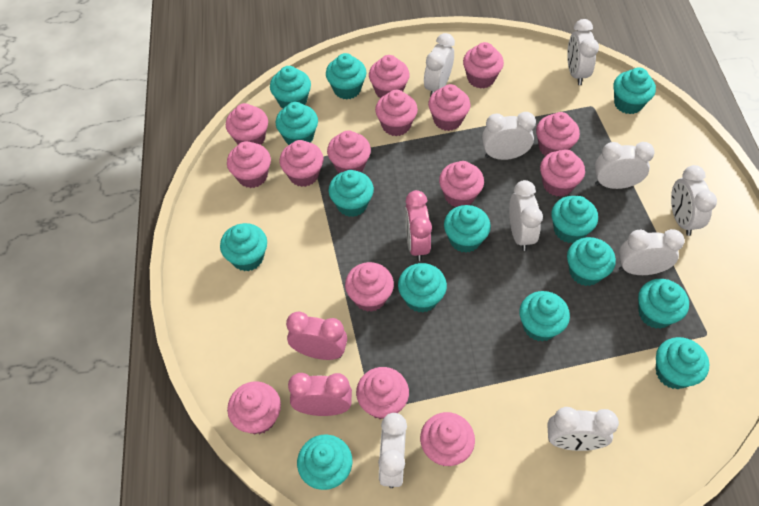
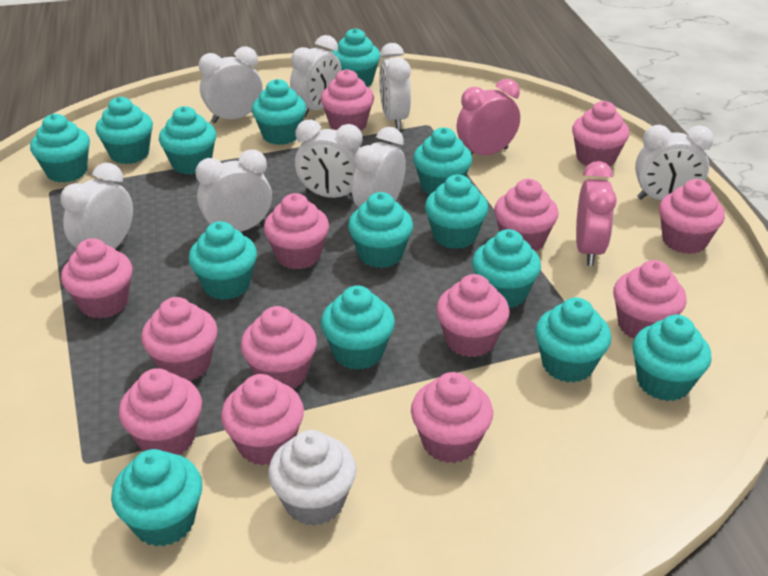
pink clock: [286,312,347,360] [288,373,352,416] [405,190,432,261] = 3 -> [456,79,520,155] [576,161,617,266] = 2
pink cupcake: [226,103,268,145] [227,141,271,188] [227,382,281,434] [279,140,323,187] [327,130,371,173] [345,262,394,312] [356,367,409,419] [369,55,410,98] [375,90,418,136] [420,412,475,466] [428,84,470,131] [439,161,484,207] [463,42,504,89] [536,112,580,156] [540,149,585,197] = 15 -> [61,238,133,319] [119,368,202,455] [141,297,218,381] [221,374,304,466] [240,306,317,388] [264,193,329,270] [321,69,374,131] [411,372,493,463] [436,274,510,357] [494,179,559,251] [572,101,629,167] [613,260,687,339] [659,179,725,254] = 13
white clock: [378,413,407,488] [424,33,455,97] [482,112,536,160] [509,180,543,251] [547,407,619,451] [567,19,599,85] [595,142,655,189] [619,229,685,275] [671,165,717,236] = 9 -> [61,163,133,249] [195,150,272,232] [199,46,263,123] [290,35,342,117] [295,120,363,198] [352,127,406,208] [379,43,411,129] [635,125,714,201] = 8
white cupcake: none = 0 -> [268,430,356,526] = 1

